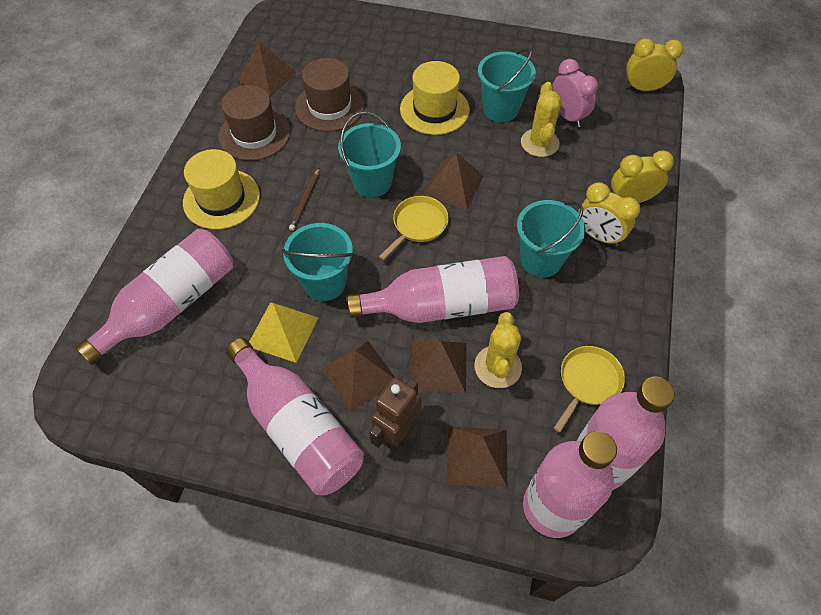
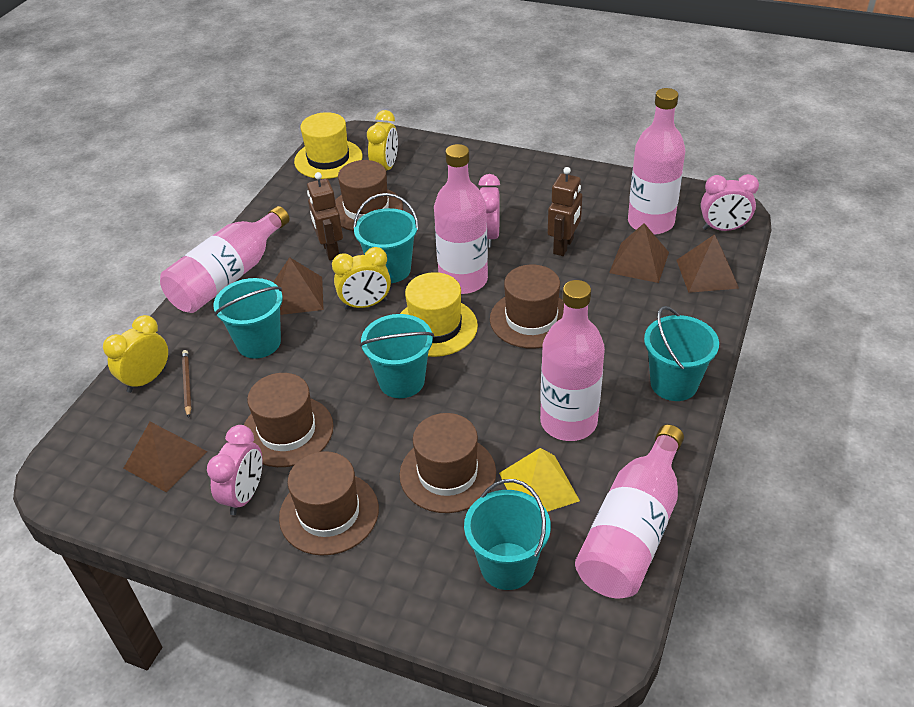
brown hat: [218,85,291,161] [295,58,365,132] = 2 -> [244,373,333,467] [279,451,379,556] [335,160,403,231] [399,413,496,513] [490,265,564,348] = 5
brown pyramid: [237,41,296,97] [322,341,395,412] [410,340,467,394] [423,152,483,210] [446,426,507,488] = 5 -> [123,422,208,492] [273,257,324,315] [609,223,669,283] [677,234,739,293] = 4
brown robot: [369,377,422,450] = 1 -> [307,172,343,260] [548,167,582,256] = 2
pink clock: [552,59,598,127] = 1 -> [207,425,263,515] [478,174,500,248] [701,174,759,231] = 3
turquoise bucket: [281,223,354,301] [338,112,401,197] [478,48,536,122] [517,200,585,277] = 4 -> [213,278,283,359] [353,193,419,283] [360,314,434,398] [464,479,551,590] [644,306,719,401] = 5
yellow cactus: [474,312,522,388] [521,82,562,157] = 2 -> none = 0
yellow pan: [379,196,449,260] [554,346,625,433] = 2 -> none = 0

